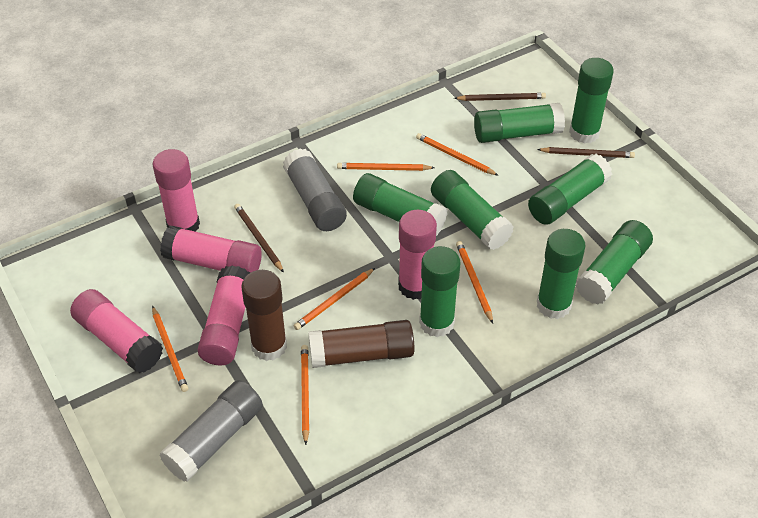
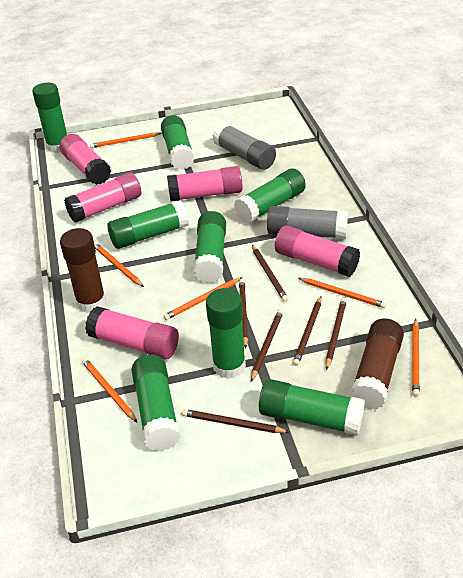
brown pencil: [234,204,284,273] [454,93,546,101] [537,147,635,158] = 3 -> [182,409,289,433] [239,279,248,348] [251,309,283,382] [252,245,288,302] [293,296,322,366] [326,298,347,370] = 6

